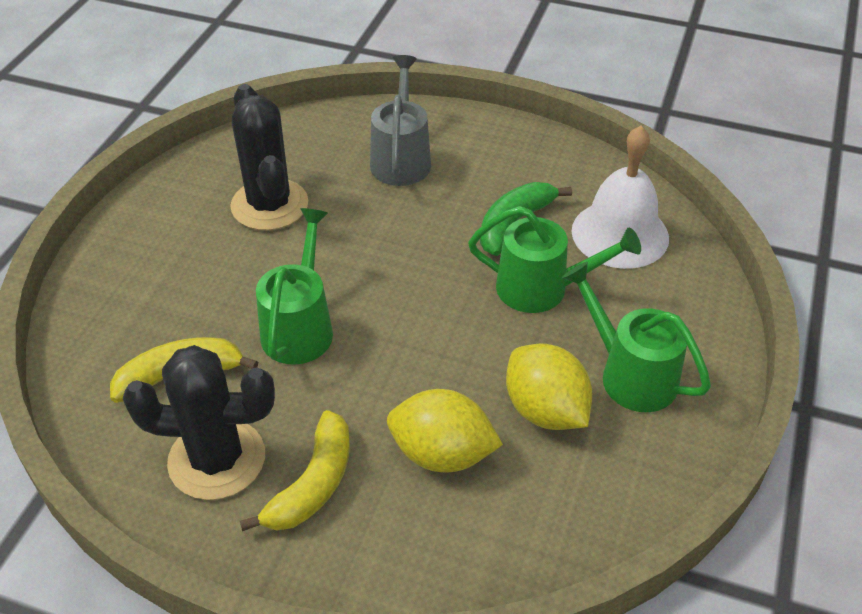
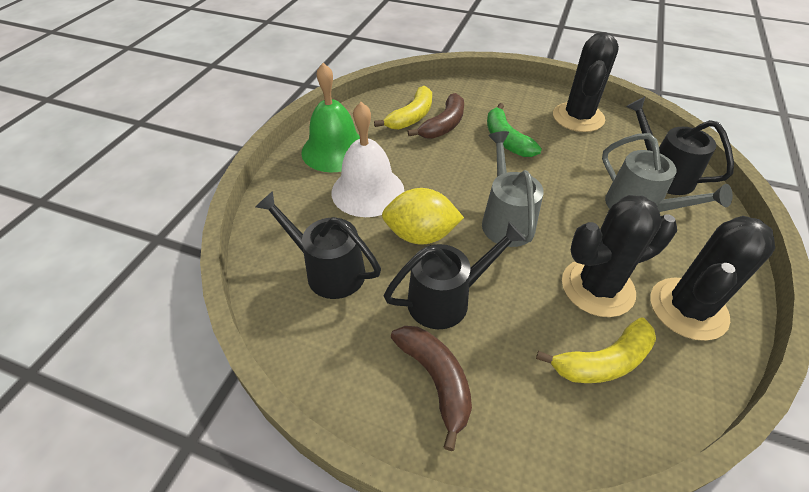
black cactus: [123,345,275,500] [230,84,308,230] = 2 -> [553,32,619,132] [562,195,677,317] [650,216,775,341] = 3
black watering can: none = 0 -> [256,191,381,299] [384,222,526,329] [626,97,734,195] = 3
brown banana: none = 0 -> [391,326,472,451] [408,93,464,139] = 2
green bell: none = 0 -> [301,63,360,172] = 1
green watering can: [256,208,333,365] [468,206,641,313] [562,262,711,412] = 3 -> none = 0
grey watering can: [370,55,431,186] = 1 -> [482,131,544,247] [602,133,733,212] = 2
yellow lemon: [387,389,503,472] [506,343,592,430] = 2 -> [382,188,464,245] = 1

